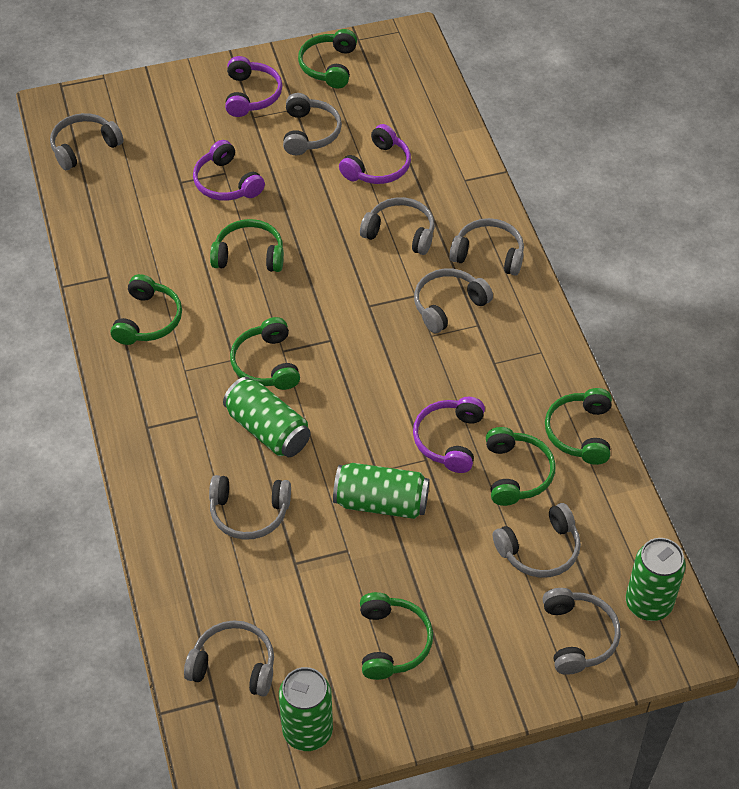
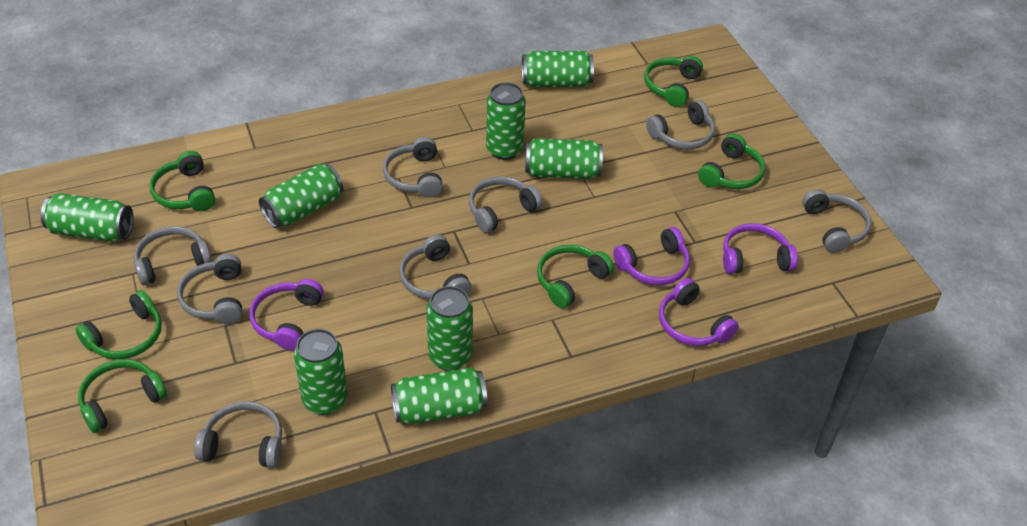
green can: [223,377,311,457] [279,667,333,751] [333,463,429,519] [626,538,686,621] = 4 -> [41,193,134,242] [259,164,343,228] [294,329,348,415] [391,367,487,424] [426,286,473,371] [486,82,526,160] [522,51,594,87] [525,138,603,179] = 8
green headphones: [110,274,182,345] [210,219,284,272] [230,317,300,390] [298,29,357,88] [360,592,433,680] [486,427,556,506] [545,388,612,465] = 7 -> [76,290,162,359] [78,359,167,433] [149,151,215,211] [537,245,614,308] [644,56,703,107] [698,134,765,189] = 6
grey headphones: [50,113,123,170] [184,620,274,697] [209,475,291,540] [283,93,342,155] [360,197,435,255] [414,268,493,333] [449,218,524,276] [493,503,581,578] [542,588,621,675] = 9 -> [134,226,212,285] [177,254,242,324] [194,402,282,468] [383,137,443,198] [399,235,472,299] [469,176,543,233] [646,100,715,149] [802,189,871,253] = 8

